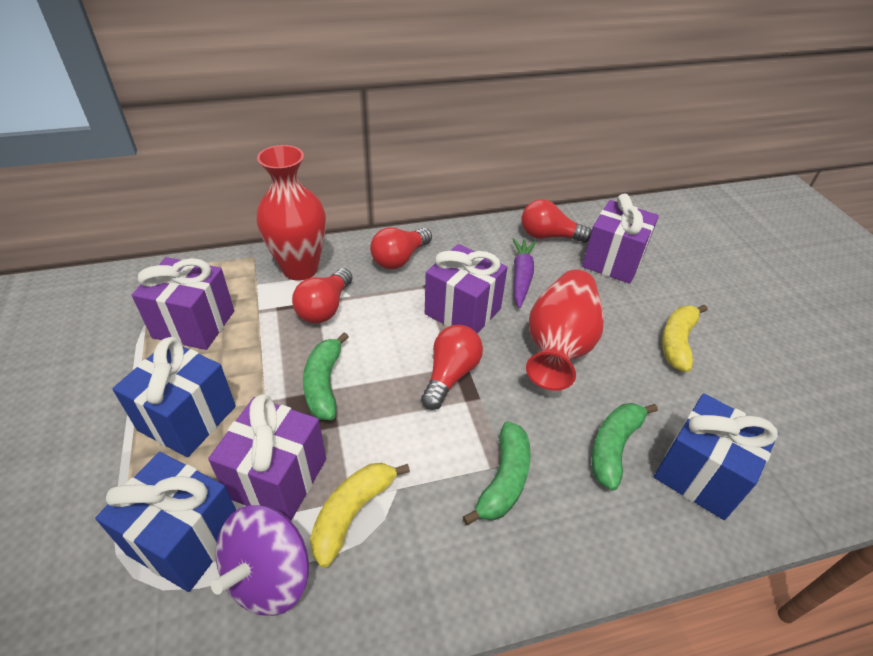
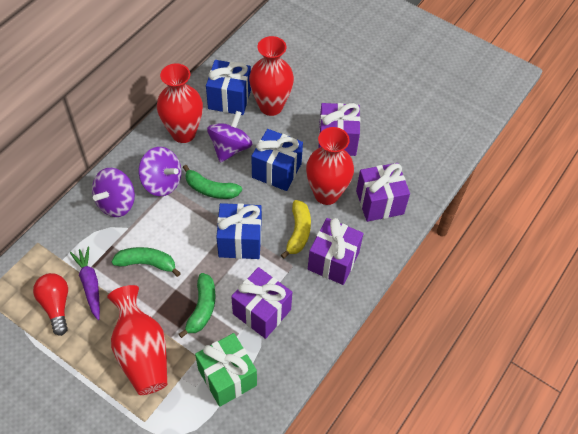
green gift: none = 0 -> [195,333,257,407] = 1
purple spinning top: [211,505,309,616] = 1 -> [92,168,135,217] [139,147,181,196] [207,111,252,163] = 3
red light bulb: [292,268,352,323] [370,227,432,269] [421,325,483,410] [522,199,592,243] = 4 -> [33,273,68,336] = 1
red vase: [257,145,326,280] [526,270,604,391] = 2 -> [107,285,167,395] [157,63,203,143] [249,36,294,116] [306,127,354,205] = 4
yellow banana: [310,463,410,568] [662,305,708,372] = 2 -> [281,200,311,259] = 1

